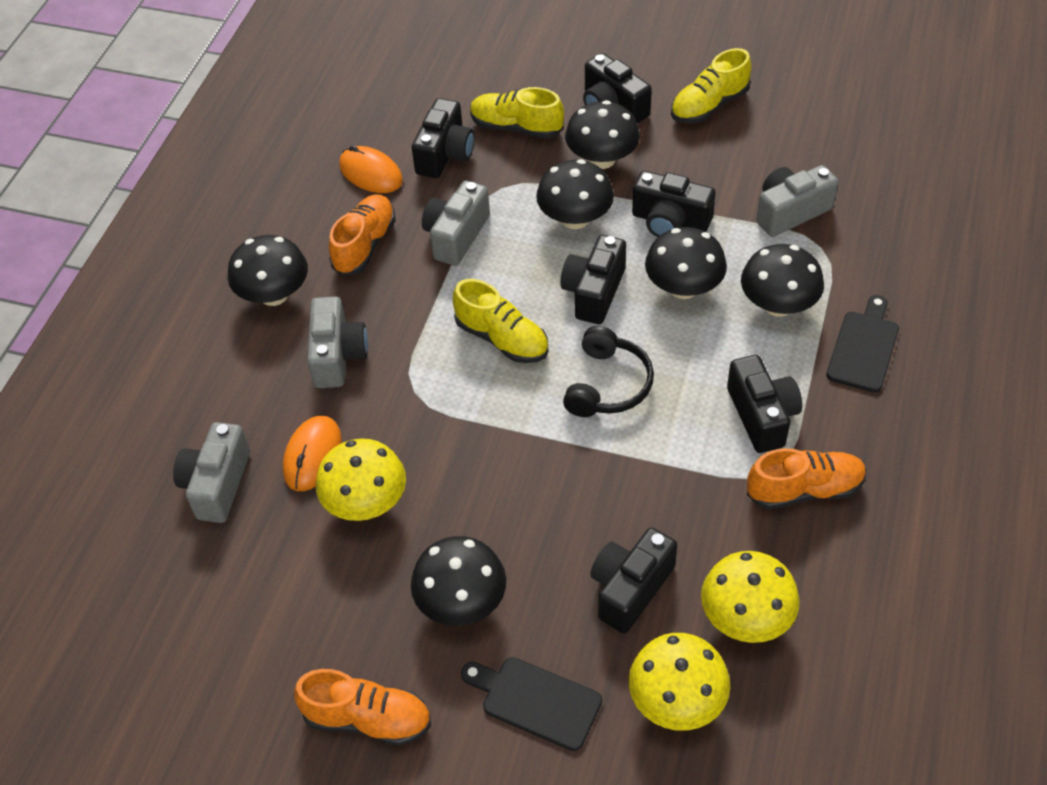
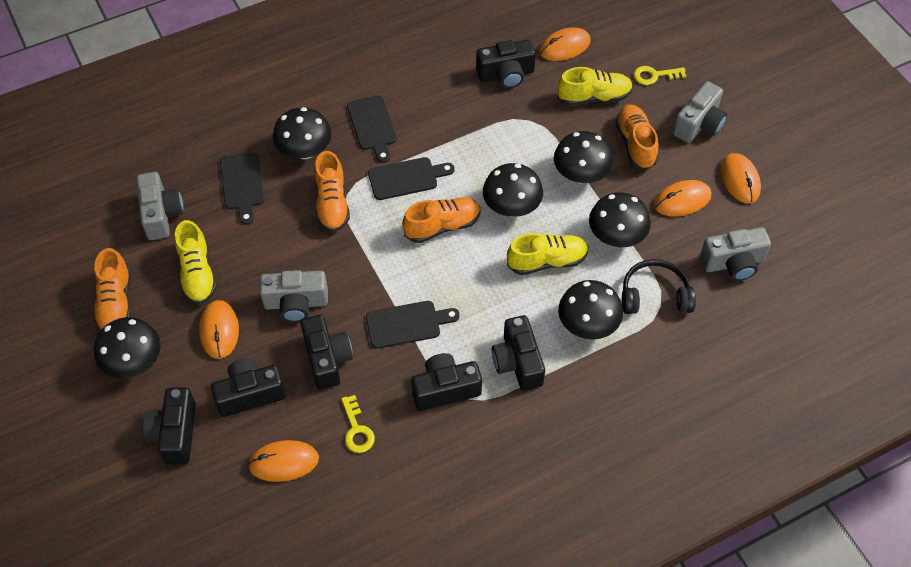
black cutting board: [461,657,602,751] [826,295,899,392] = 2 -> [220,152,264,225] [347,95,397,163] [366,301,460,349] [368,157,455,200] = 4
orange mouse: [283,416,342,491] [339,145,403,193] = 2 -> [199,300,239,359] [248,440,319,482] [539,27,591,61] [654,180,711,217] [720,153,761,203] = 5
orange shoe: [294,669,431,746] [329,194,396,276] [747,448,867,510] = 3 -> [93,248,131,331] [314,151,350,232] [402,197,480,243] [615,105,658,170] = 4
yellow key: none = 0 -> [341,395,375,453] [634,66,686,85] = 2
yellow mushroom: [316,439,406,521] [629,633,730,731] [701,551,800,643] = 3 -> none = 0

